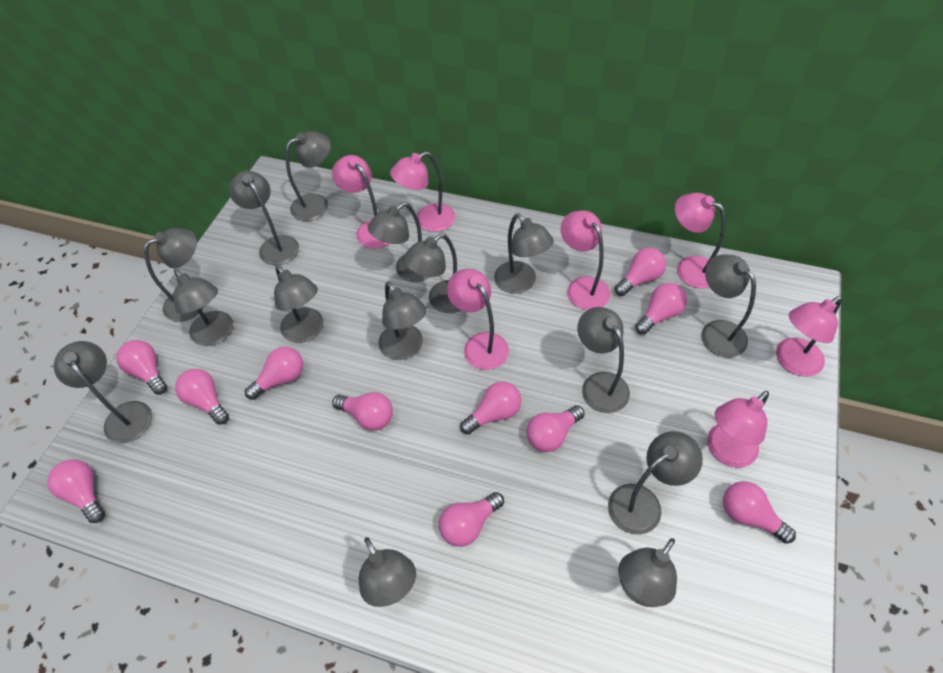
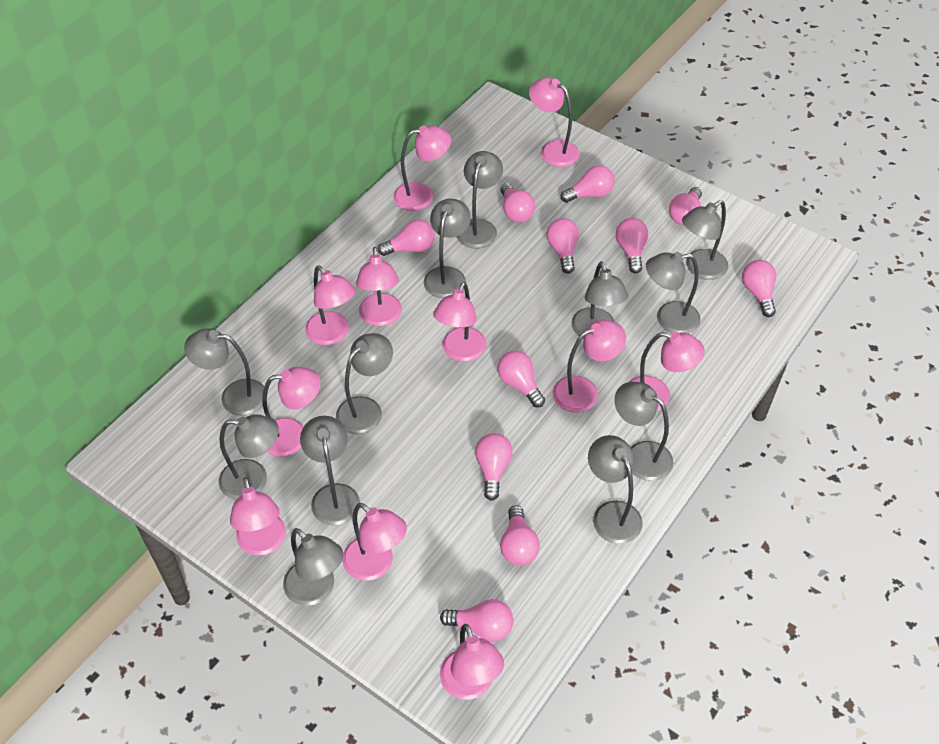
grey lamp: [54,341,152,443] [144,228,204,322] [173,269,233,346] [229,171,299,265] [274,265,324,343] [286,131,331,221] [359,537,416,607] [368,202,430,282] [378,282,427,360] [403,234,461,313] [494,214,554,294] [577,307,630,413] [608,431,703,535] [618,538,677,607] [701,255,756,357] = 15 -> [184,328,265,416] [219,414,279,500] [283,528,343,606] [300,416,360,526] [336,333,393,434] [424,199,471,298] [456,151,503,249] [571,261,628,339] [588,435,643,544] [615,382,673,481] [646,252,701,334] [682,200,728,280] = 12
pink lamp: [332,155,389,249] [390,151,455,232] [447,269,509,370] [561,210,610,310] [675,193,726,288] [707,391,769,468] [776,296,842,376] = 7 -> [230,477,286,556] [262,367,321,457] [305,266,355,345] [342,503,407,581] [356,247,402,326] [393,126,451,211] [433,282,487,362] [440,624,504,700] [529,77,580,167] [553,320,626,413] [629,332,705,411] = 11

